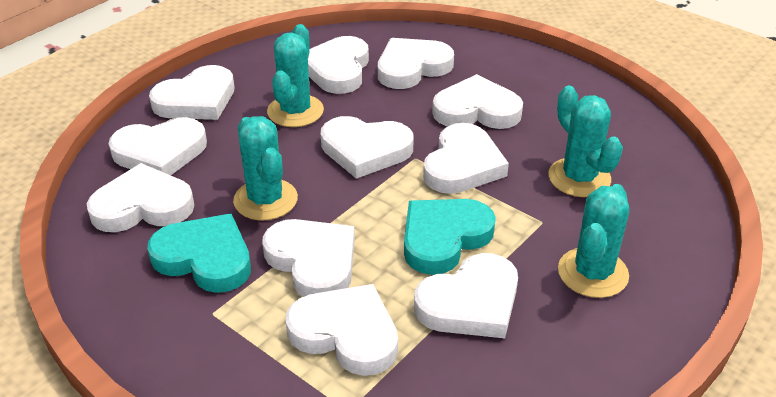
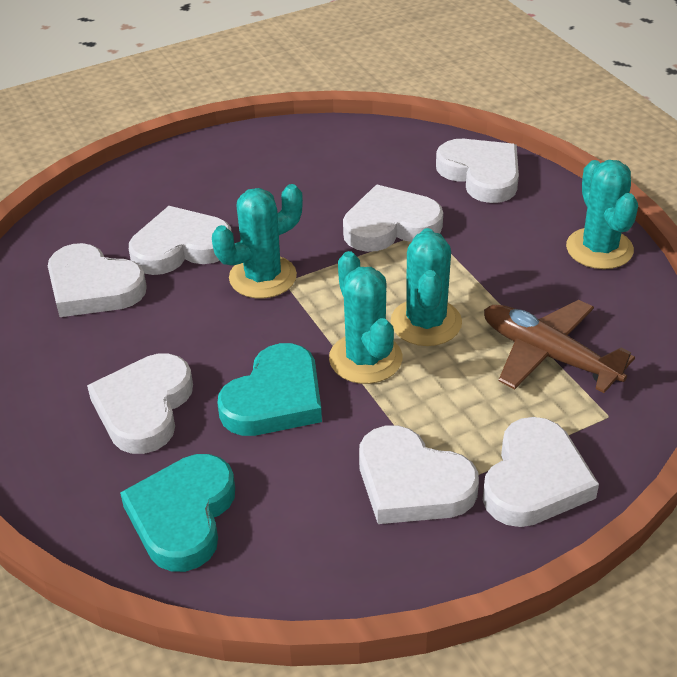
brown plane: none = 0 -> [484,300,635,393] = 1
white heart: [87,163,194,232] [108,117,207,175] [149,65,235,120] [262,219,355,297] [286,284,398,376] [308,36,369,94] [321,116,413,179] [378,38,454,89] [414,253,518,338] [423,123,509,194] [432,74,523,129] = 11 -> [48,243,147,317] [87,354,193,454] [129,206,232,275] [343,185,443,252] [359,425,479,524] [436,139,519,203] [483,417,599,527] = 7

